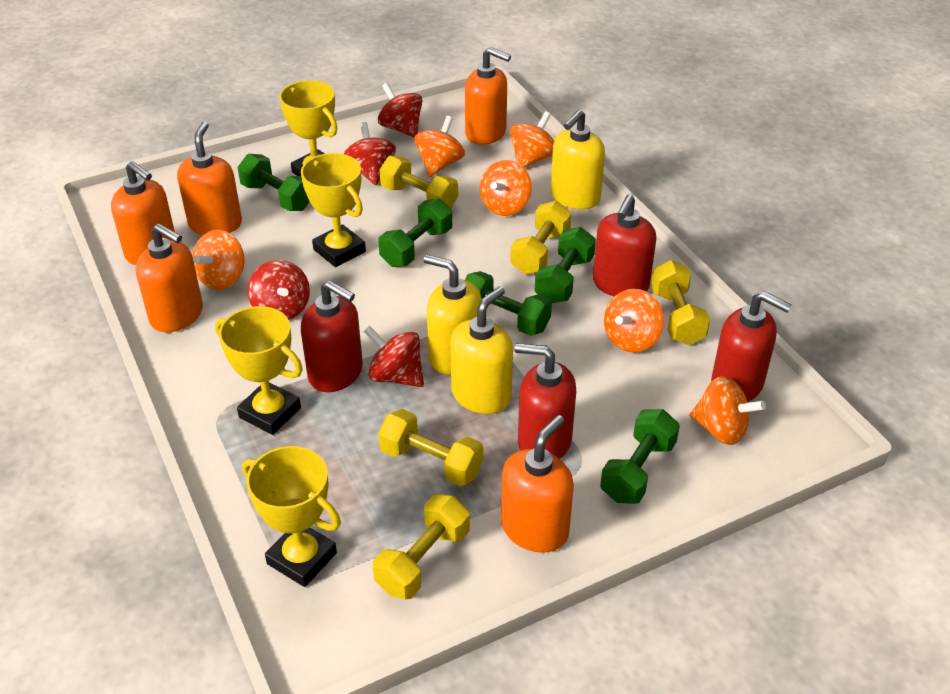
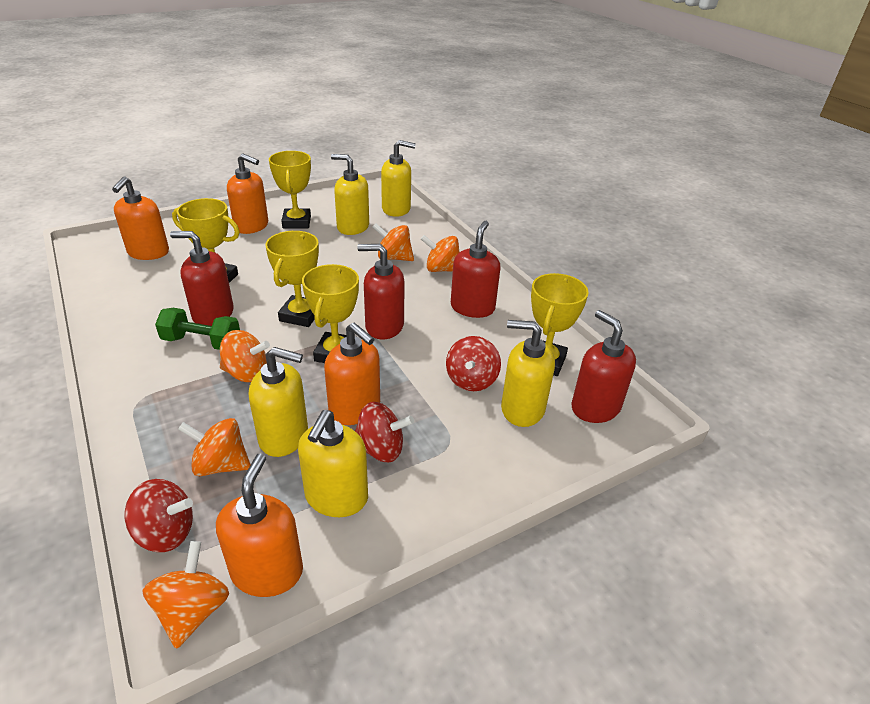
green dumbbell: [237,154,310,211] [378,198,452,267] [465,271,552,336] [535,227,596,303] [600,409,680,504] = 5 -> [155,308,240,350] = 1
orange soap dispenser: [111,161,175,265] [136,223,203,332] [177,122,242,235] [465,47,511,145] [501,415,574,553] = 5 -> [112,176,169,260] [216,453,303,597] [227,153,268,234] [324,323,380,425] = 4
orange spinning top: [192,230,244,290] [415,116,465,177] [480,160,532,216] [510,111,554,168] [604,289,664,353] [689,376,766,445] = 6 -> [142,541,229,649] [178,418,251,476] [220,330,270,382] [373,223,414,261] [421,235,460,272] = 5
red spinning top: [248,260,310,320] [344,122,396,185] [363,326,424,387] [378,83,422,138] = 4 -> [125,479,193,552] [355,402,414,462] [446,336,501,391] = 3
yellow dumbbell: [373,494,470,599] [378,409,483,486] [380,156,458,209] [510,201,571,274] [651,260,710,345] = 5 -> none = 0
yellow soap dispenser: [424,255,482,375] [450,287,513,414] [551,110,605,210] = 3 -> [249,347,308,457] [298,410,368,517] [331,154,369,235] [381,140,416,217] [501,320,555,427] = 5
yellow trophy: [215,306,303,435] [242,446,341,587] [279,80,338,176] [301,153,366,267] = 4 -> [172,198,240,283] [265,231,319,327] [269,151,311,228] [302,264,359,363] [531,273,589,376] = 5

